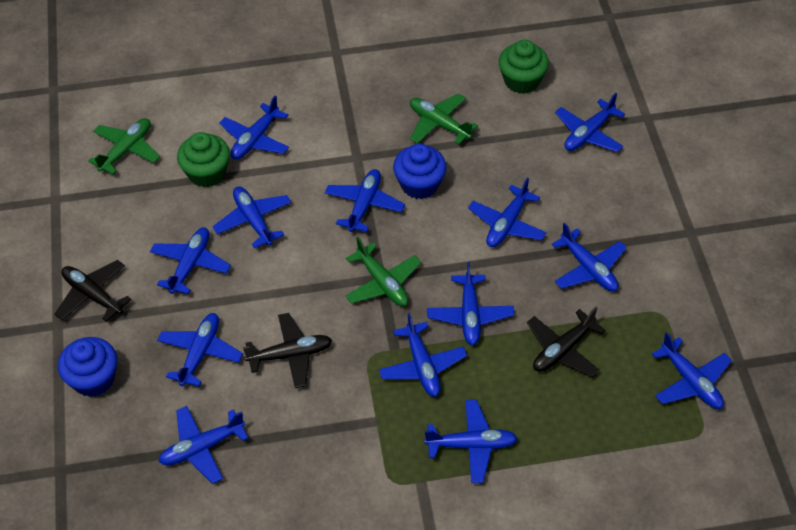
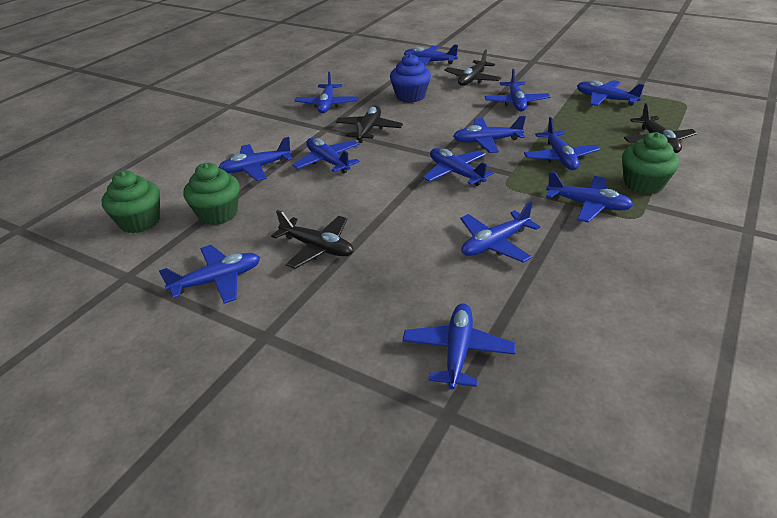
black plane: [54,260,132,322] [243,313,332,388] [527,307,606,377] = 3 -> [271,210,354,269] [336,106,403,143] [444,49,501,86] [624,103,697,153] = 4
blue cupcake: [58,337,117,397] [393,144,446,199] = 2 -> [390,53,431,103] = 1
green cupcake: [177,132,230,187] [499,40,549,94] = 2 -> [102,170,160,233] [183,163,240,225] [622,132,680,194] = 3
green plane: [89,118,160,174] [345,237,421,306] [410,93,478,145] = 3 -> none = 0

